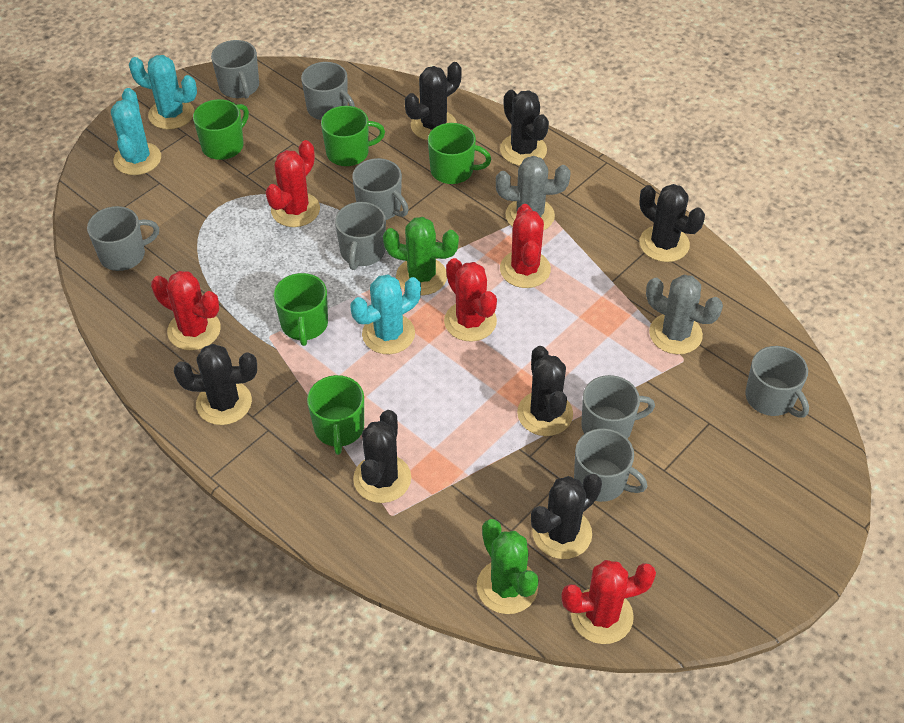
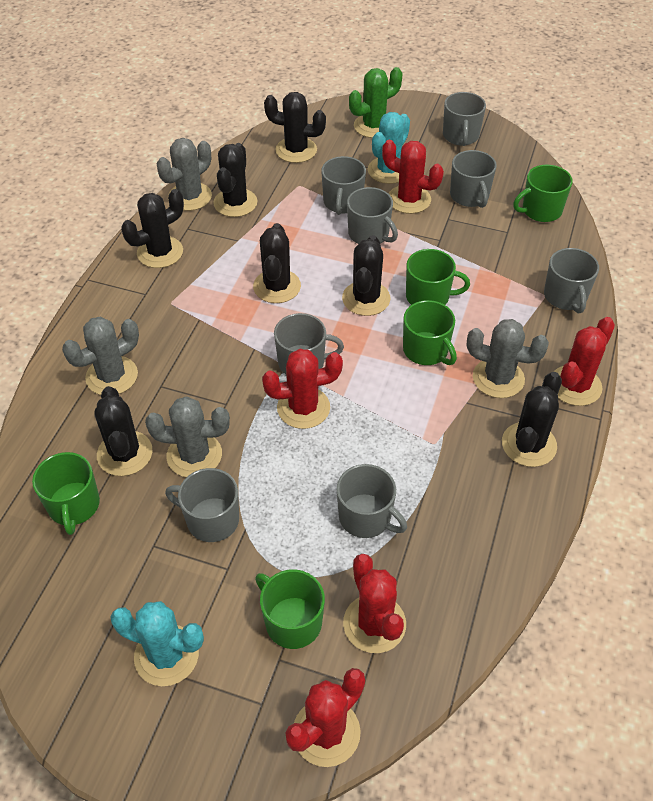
green cactus: [383,217,459,295] [477,519,539,614] = 2 -> [349,67,402,138] = 1
grey cactus: [496,156,570,231] [646,275,723,354] = 2 -> [62,317,139,395] [145,396,230,477] [157,138,212,211] [467,319,549,398] = 4
turquoise cactus: [111,88,161,175] [129,55,197,129] [350,274,421,354] = 3 -> [110,601,204,686] [368,112,410,184] = 2

